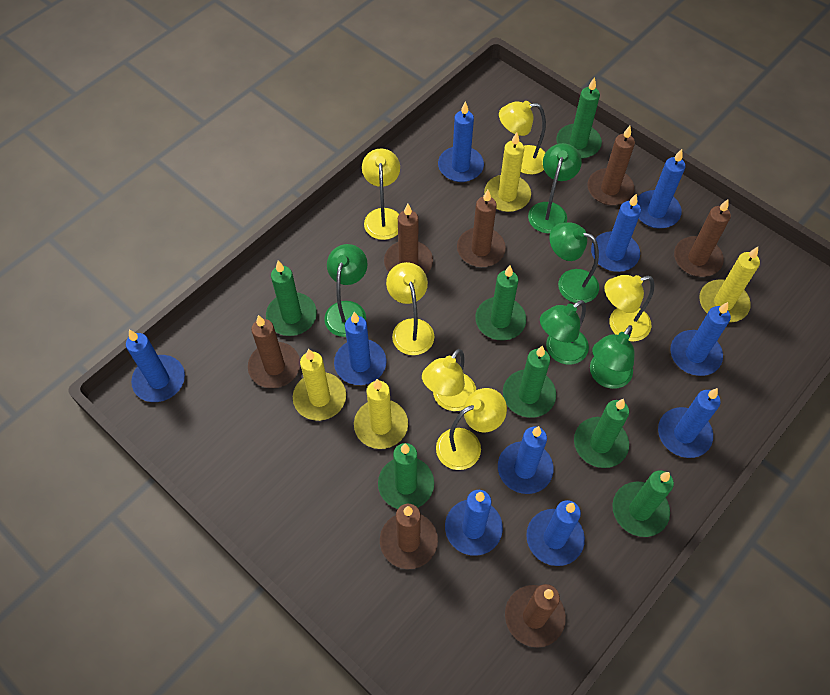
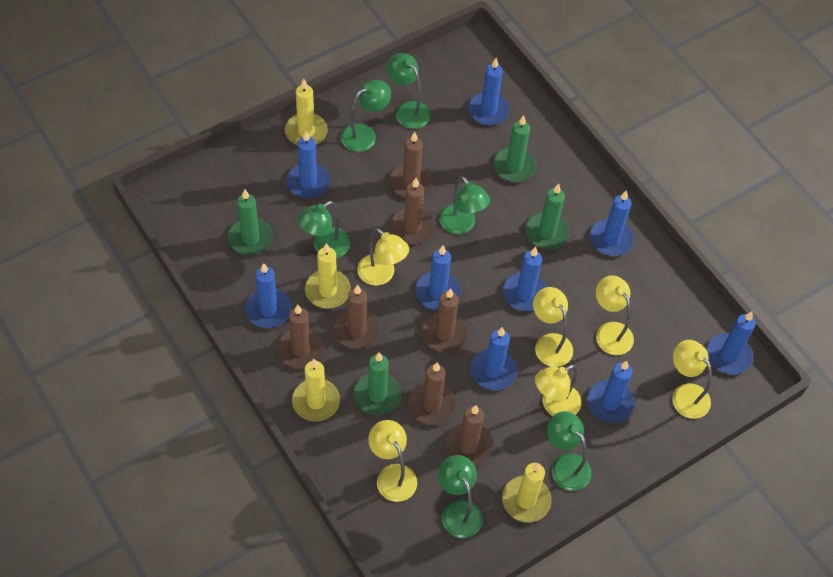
blue candle: [126,330,185,402] [334,312,386,385] [438,101,484,182] [445,490,503,556] [498,426,554,494] [526,500,585,566] [591,194,641,272] [637,149,685,228] [658,388,721,458] [670,302,731,376] = 10 -> [245,263,292,328] [287,131,330,198] [415,246,461,310] [468,58,510,126] [470,327,517,390] [503,247,547,311] [587,361,635,423] [590,190,634,256] [707,312,756,374] = 9
green candle: [266,261,317,336] [378,443,434,509] [475,266,526,341] [503,346,556,418] [556,77,602,159] [574,399,629,468] [612,471,674,537] = 7 -> [228,189,273,256] [354,352,402,415] [493,115,536,182] [526,184,570,249] = 4
green lamp: [324,244,367,337] [528,143,582,233] [540,300,589,365] [549,222,599,303] [590,325,635,389] = 5 -> [298,201,351,258] [341,80,391,152] [386,53,430,129] [438,455,483,538] [439,176,490,234] [547,411,592,491] = 6

